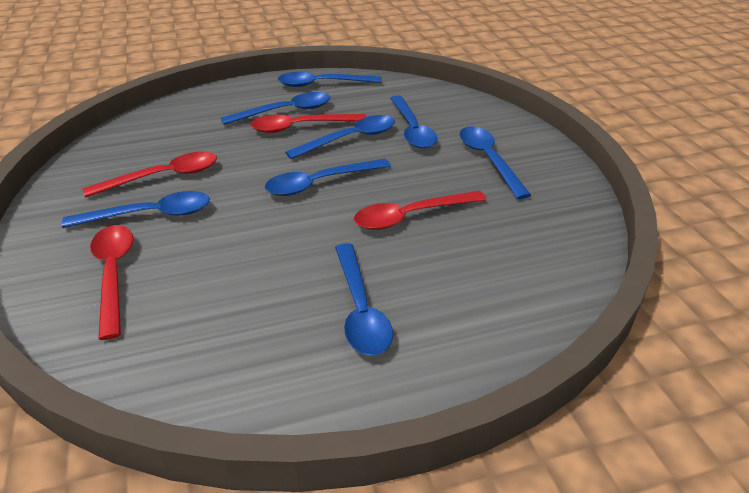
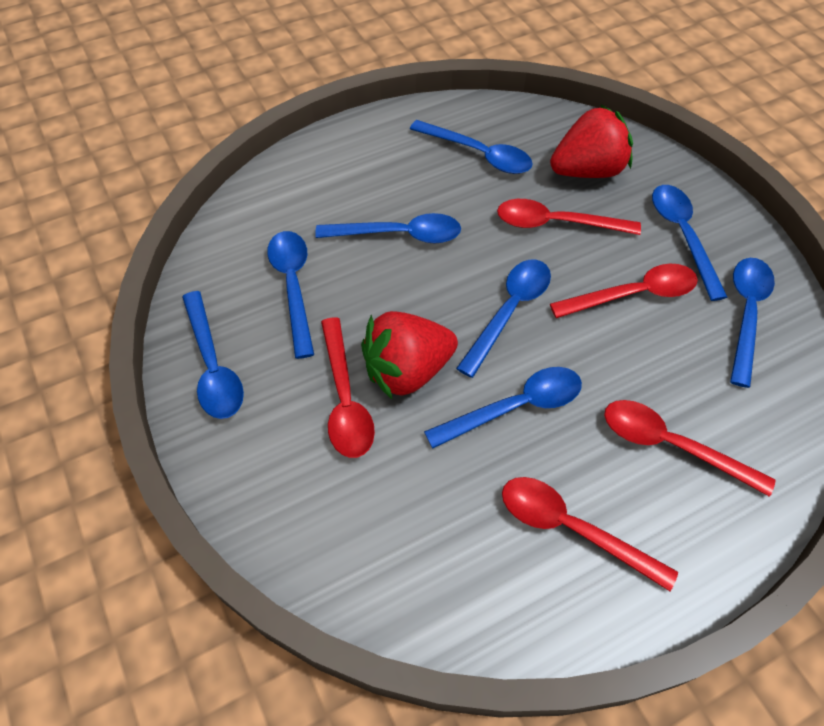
red spoon: [82,151,217,198] [90,225,133,340] [250,114,366,133] [354,191,487,230] = 4 -> [321,317,375,458] [497,199,641,235] [502,477,678,591] [550,264,698,318] [604,400,776,497] = 5
red strawberry: none = 0 -> [361,311,458,399] [550,104,633,178] = 2

